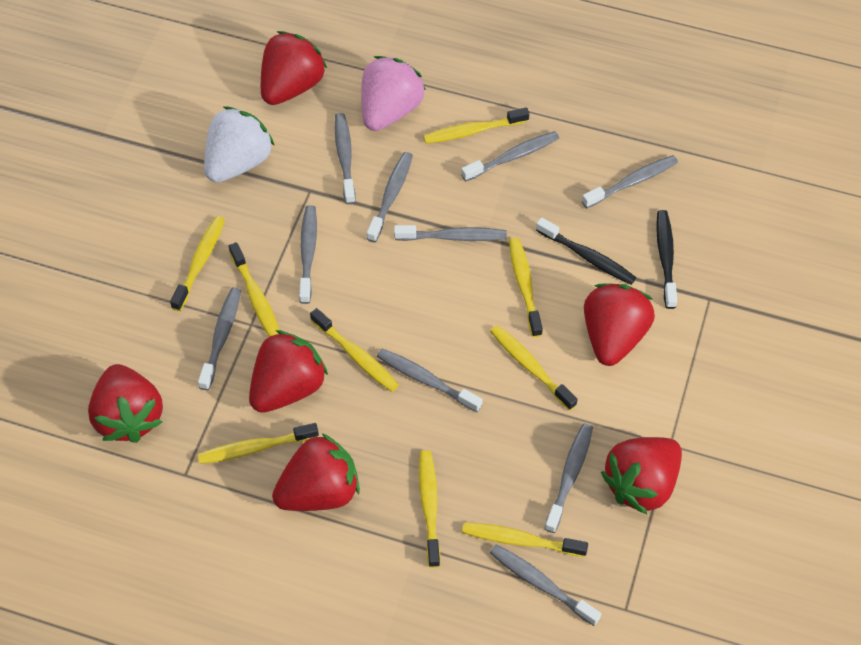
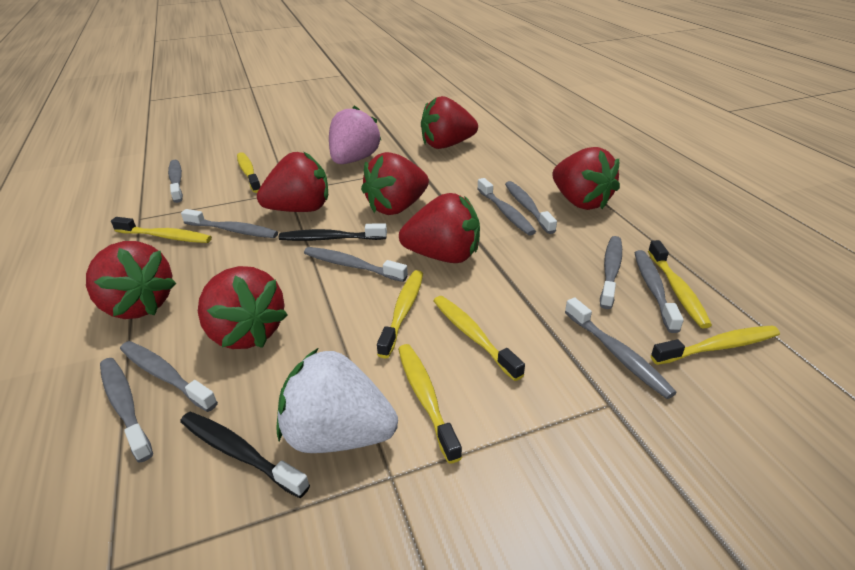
red strawberry: [88,364,163,443] [249,330,328,413] [261,31,327,105] [272,433,360,511] [584,284,655,366] [601,437,682,515] = 6 -> [86,241,176,319] [198,266,288,349] [257,151,328,212] [361,152,429,215] [399,193,480,263] [421,96,478,149] [552,147,620,210] = 7
yellow toothbrush: [170,216,225,311] [198,423,319,464] [229,242,279,337] [310,308,399,392] [419,450,441,568] [423,107,529,144] [462,522,588,557] [490,325,578,411] [509,238,543,337] = 9 -> [111,217,212,243] [237,152,261,193] [377,270,423,358] [398,344,462,464] [433,296,525,381] [648,240,712,328] [651,326,780,365] = 7

